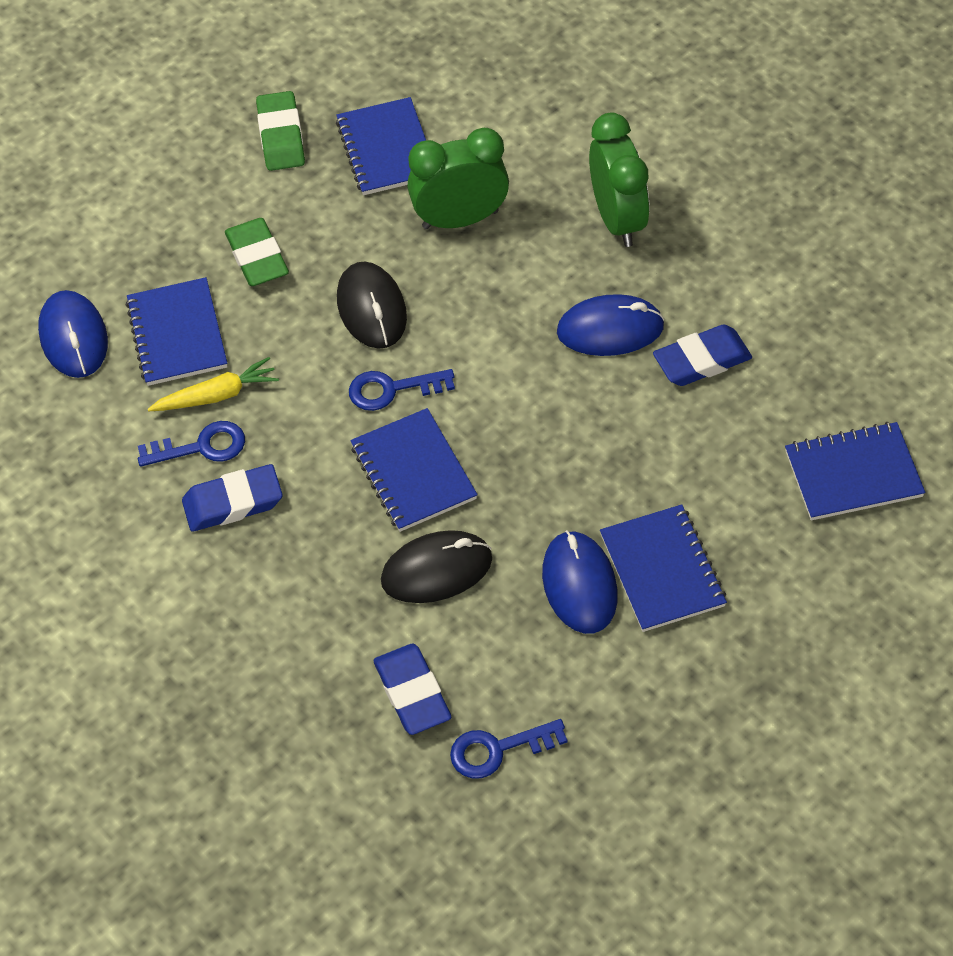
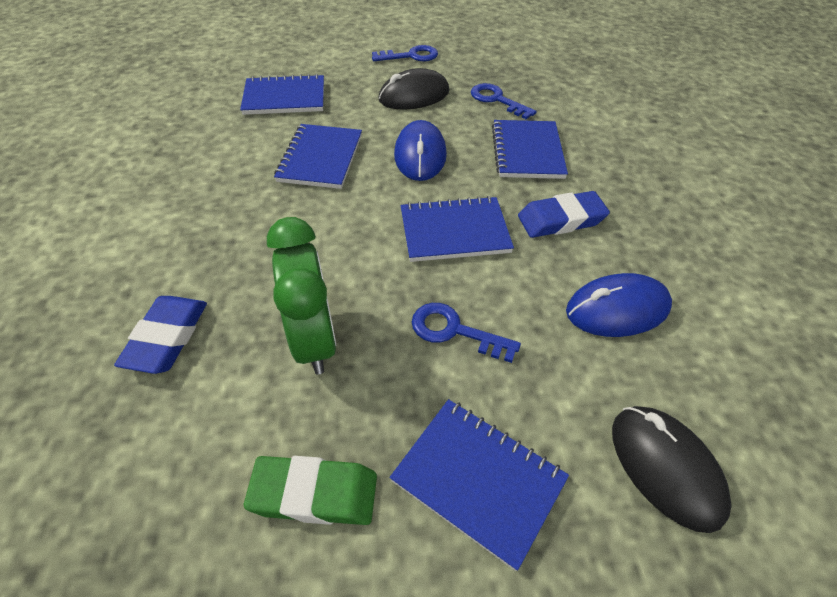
blue eraser: [182,464,283,532] [374,644,451,735] [653,324,752,386] = 3 -> [114,296,207,374] [518,191,610,238] = 2
blue mouse: [38,290,108,378] [542,530,618,634] [557,294,665,356] = 3 -> [394,120,447,181] [566,273,672,337] = 2
green clock: [408,128,509,229] [589,113,649,247] = 2 -> [267,217,337,375] = 1
green eraser: [225,218,289,286] [256,91,305,171] = 2 -> [244,456,377,525] = 1
yellow carrot: [148,357,279,411] = 1 -> none = 0

